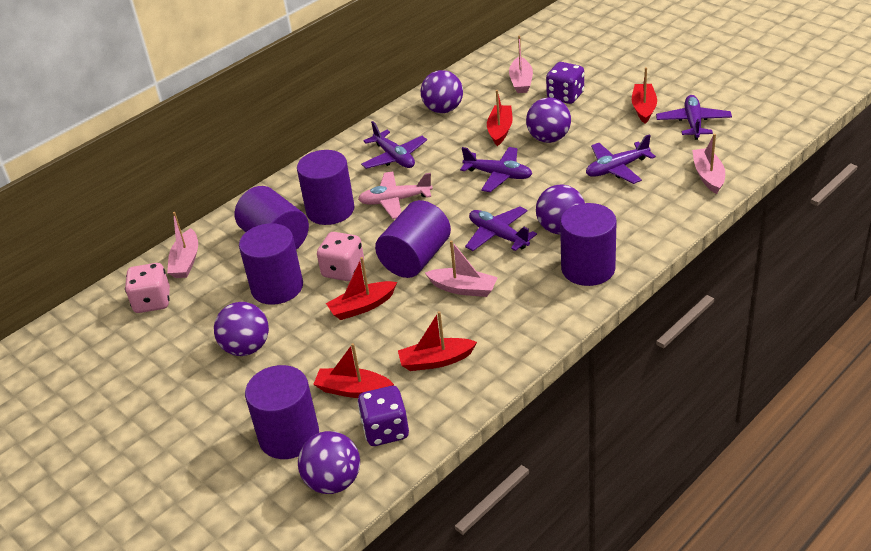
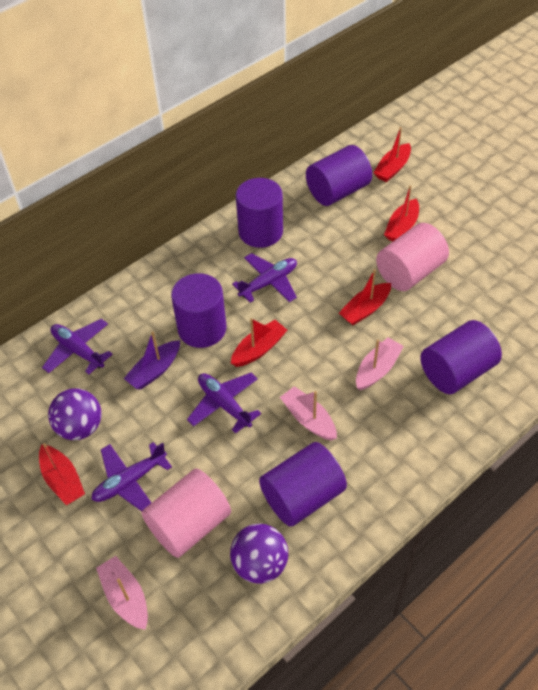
pink boat: [167,212,198,278] [425,240,498,297] [509,35,533,93] [692,134,725,194] = 4 -> [96,556,148,630] [280,386,337,441] [356,337,404,390] = 3
pink cylinder: none = 0 -> [142,469,231,558] [376,223,449,291] = 2
pink dice: [125,263,170,313] [317,232,364,281] = 2 -> none = 0
pink plane: [358,171,433,219] = 1 -> none = 0
purple ball: [214,302,269,356] [298,431,360,494] [421,70,463,113] [526,97,571,143] [536,185,585,234] = 5 -> [48,388,102,440] [230,524,288,584] = 2
purple boat: none = 0 -> [124,331,180,390] = 1
purple cylinder: [235,186,309,250] [239,223,303,305] [245,365,319,459] [297,150,354,225] [375,200,451,278] [560,203,617,286] = 6 -> [171,273,227,348] [236,178,283,248] [259,442,347,527] [306,145,372,206] [420,320,502,394] = 5
purple dice: [357,386,409,446] [546,62,584,104] = 2 -> none = 0
purple plane: [361,121,427,169] [460,147,532,192] [465,207,537,251] [586,134,656,184] [656,95,732,140] = 5 -> [42,319,112,374] [91,442,172,511] [187,373,261,434] [232,253,297,303] = 4

